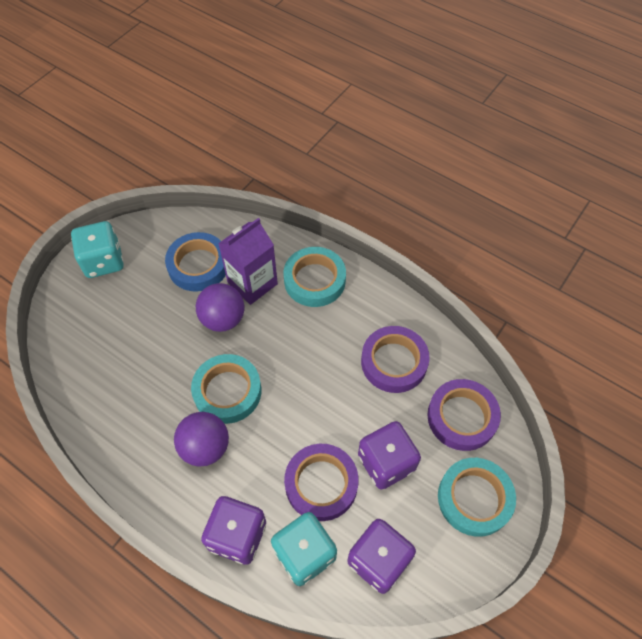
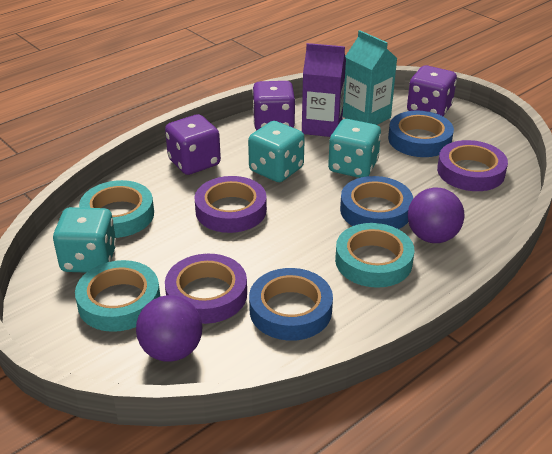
blue tape: [165,232,226,292] = 1 -> [249,268,333,341] [340,176,413,229] [388,111,454,157] = 3
turquoise carton: none = 0 -> [343,30,397,125] = 1
turquoise dice: [71,221,124,278] [271,512,337,586] = 2 -> [53,207,117,273] [248,121,305,182] [328,119,381,178] = 3

